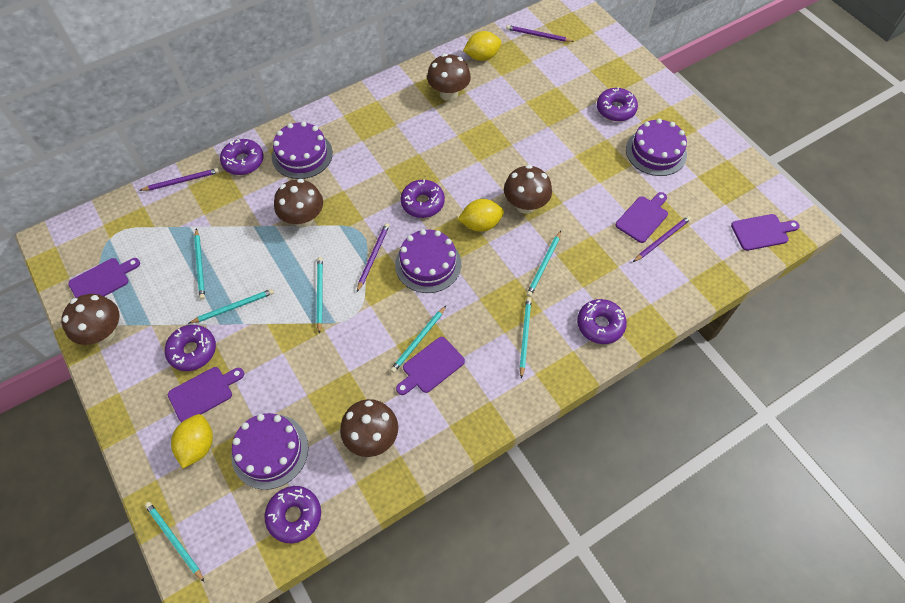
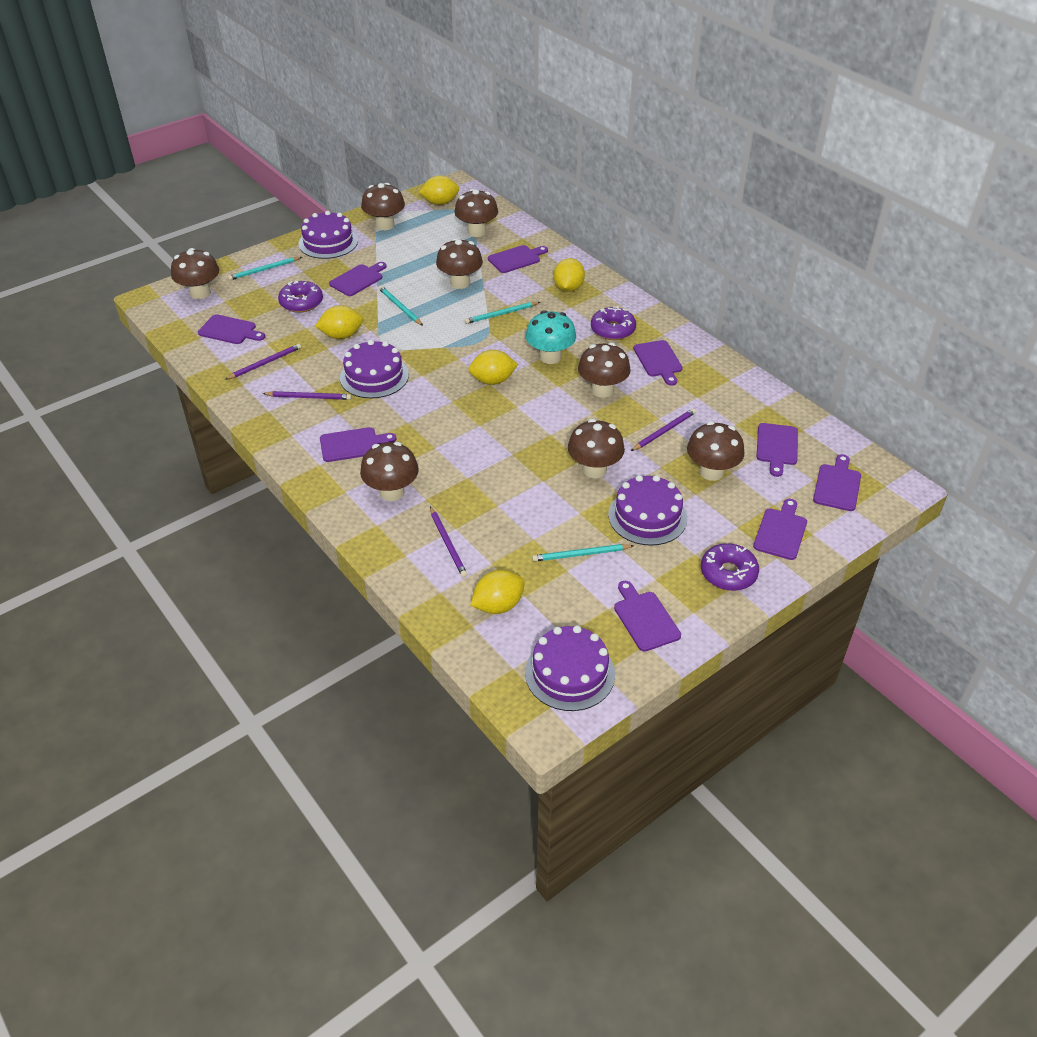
brown mushroom: [61,294,119,345] [274,179,323,227] [340,399,398,457] [427,54,471,101] [504,165,552,214] = 5 -> [171,248,219,299] [360,442,419,501] [361,183,405,230] [436,238,483,289] [454,189,498,237] [568,419,625,478] [578,343,631,398] [687,421,744,481] = 8
purple cutting board: [68,258,140,298] [168,367,244,422] [396,337,465,395] [616,192,668,243] [731,214,800,251] = 5 -> [198,314,265,344] [320,427,396,462] [329,262,387,296] [488,245,548,273] [614,581,681,652] [634,340,683,386] [753,499,807,560] [757,423,798,477] [813,454,861,511] = 9
purple donut: [165,325,216,371] [220,139,264,175] [265,486,321,543] [400,180,445,218] [577,299,627,344] [597,87,638,121] = 6 -> [278,280,323,313] [591,306,636,340] [701,543,759,591] = 3
turquoise mushroom: none = 0 -> [526,310,576,364] = 1
turquoise pencil: [145,502,204,582] [189,289,274,323] [194,228,205,300] [317,257,323,334] [390,306,446,373] [519,297,532,379] [526,231,561,297] = 7 -> [228,257,302,280] [379,286,423,326] [465,302,540,324] [532,544,634,562] = 4
yellow lemon: [171,414,213,468] [458,199,504,232] [463,31,502,61] = 3 -> [315,305,363,339] [419,175,459,205] [468,350,518,385] [470,570,525,614] [553,258,585,292] = 5

